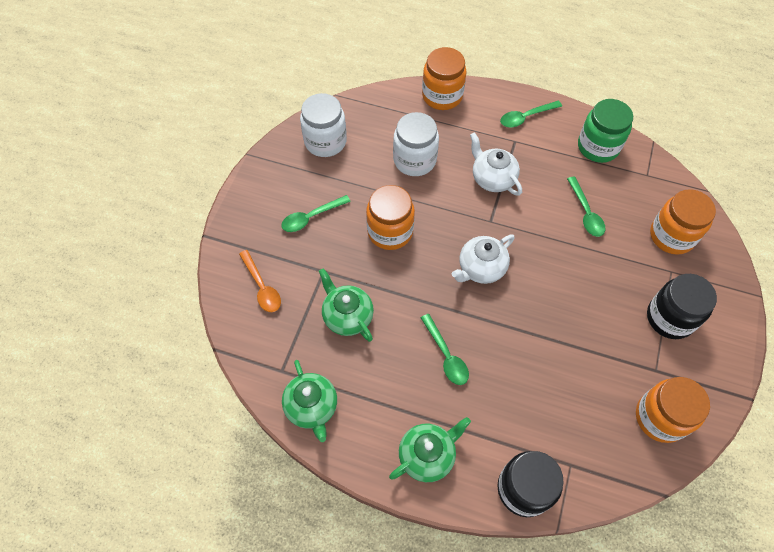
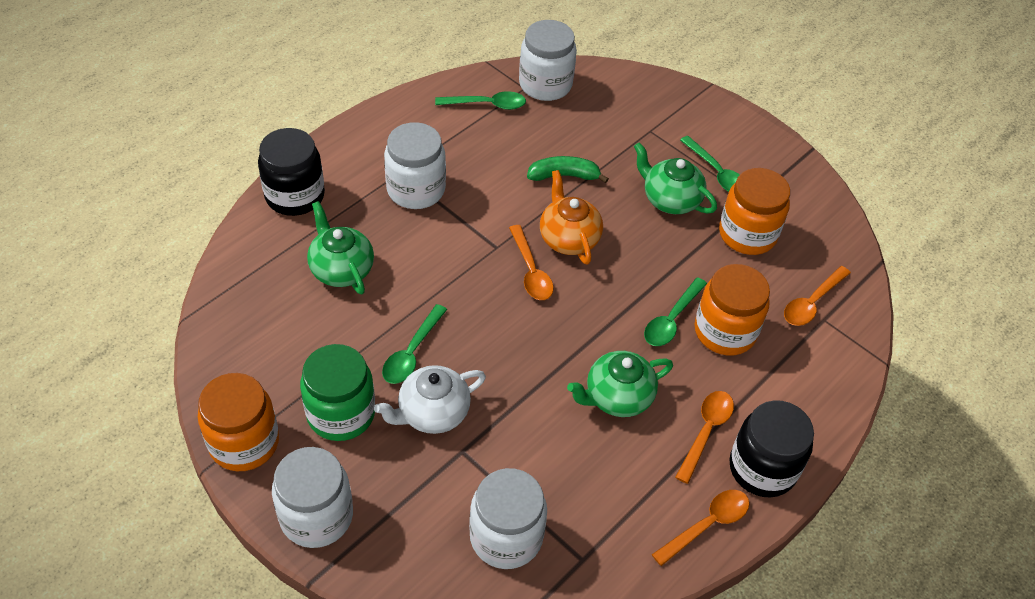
green banana: none = 0 -> [527,156,609,183] = 1
orange jar: [366,185,415,250] [422,47,467,110] [636,377,710,443] [650,189,716,255] = 4 -> [198,373,279,471] [695,264,770,355] [719,168,790,255] = 3
orange spoon: [239,250,281,312] = 1 -> [509,225,554,300] [652,490,749,566] [675,391,734,484] [784,266,851,326] = 4
orange teapot: none = 0 -> [540,170,603,265] = 1
white jar: [300,93,347,157] [393,112,439,176] = 2 -> [272,447,353,548] [384,122,446,209] [469,468,547,569] [519,20,577,101] = 4
white teapot: [452,234,515,284] [470,133,522,196] = 2 -> [374,365,486,434] = 1

